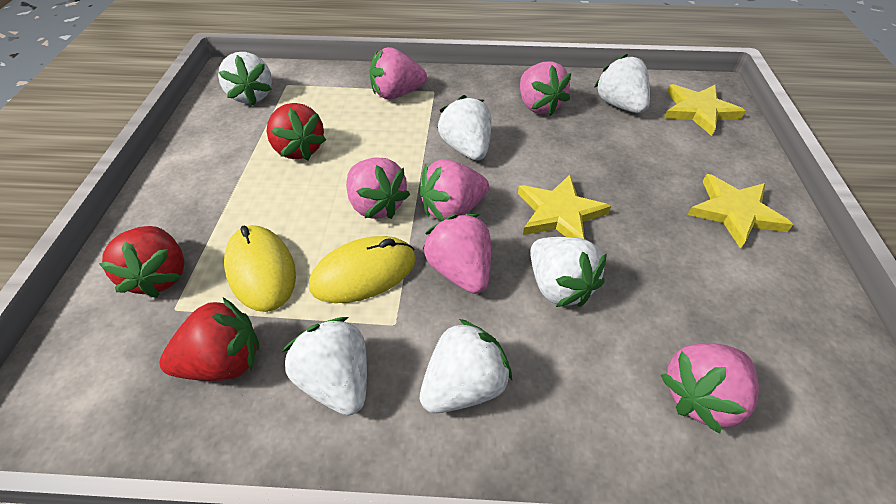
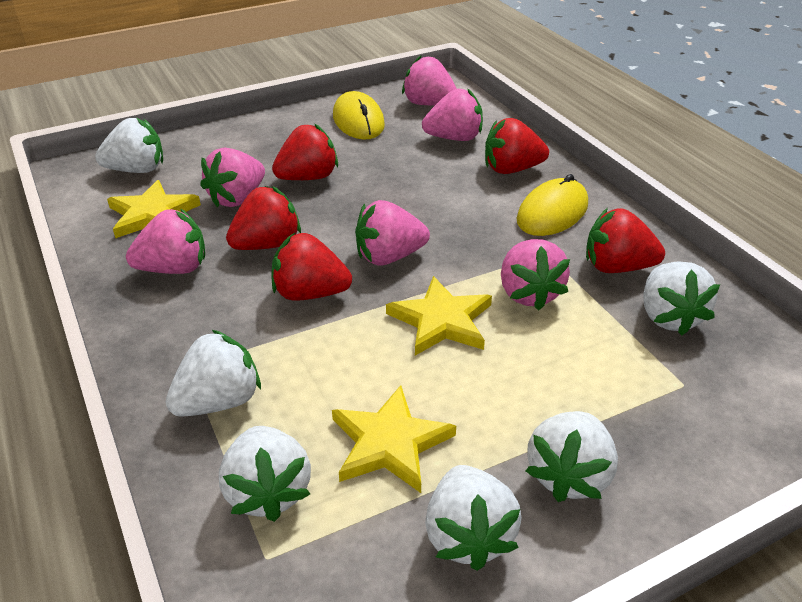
red strawberry: [99,226,185,298] [159,298,260,381] [267,103,326,160] = 3 -> [226,186,301,250] [271,233,352,301] [272,123,338,180] [485,118,549,174] [586,208,665,273] = 5

